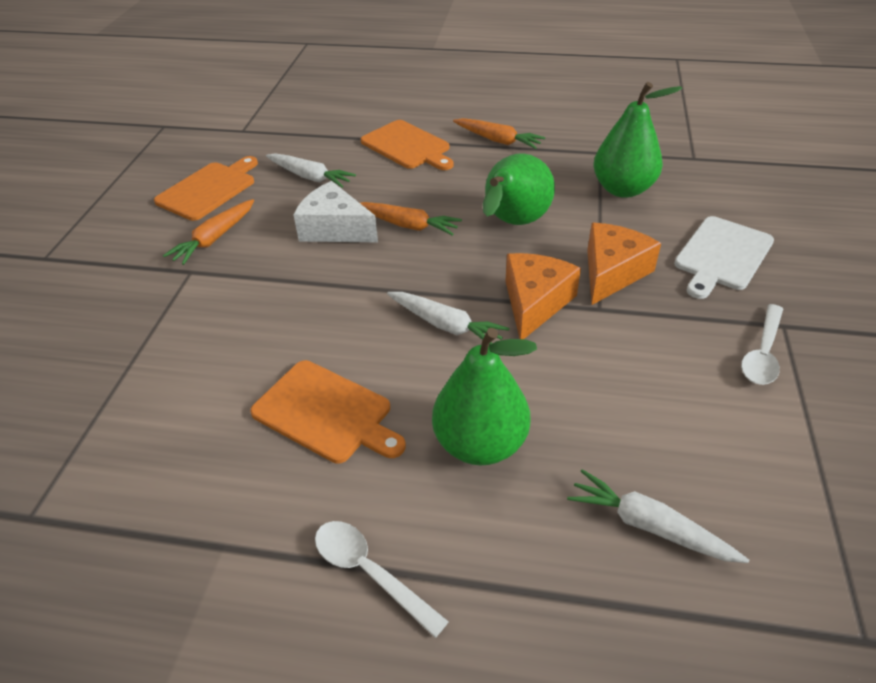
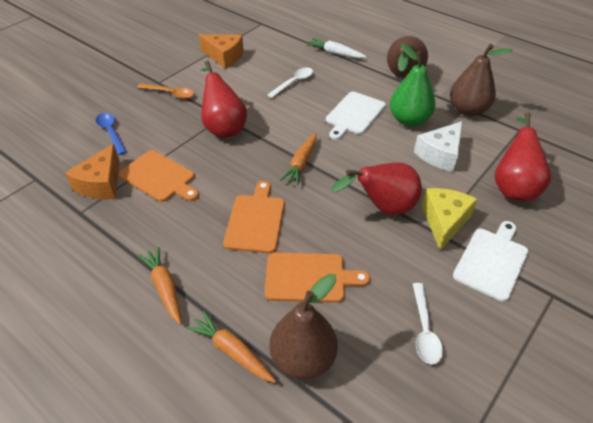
blue spoon: none = 0 -> [96,113,127,155] = 1
brown pear: none = 0 -> [270,274,338,380] [387,36,428,78] [450,44,513,116] = 3
green pear: [432,328,537,465] [483,154,555,225] [593,82,682,198] = 3 -> [390,43,436,126] = 1
orange spoon: none = 0 -> [137,84,194,99] = 1
red pear: none = 0 -> [200,61,247,138] [331,162,422,215] [494,112,551,201] = 3
white carrot: [266,153,356,187] [387,292,510,345] [567,469,749,563] = 3 -> [306,38,367,58] = 1
white cutting board: [674,216,774,299] = 1 -> [326,92,386,140] [453,221,529,302] = 2
yellow cheese: none = 0 -> [421,188,478,251] = 1

